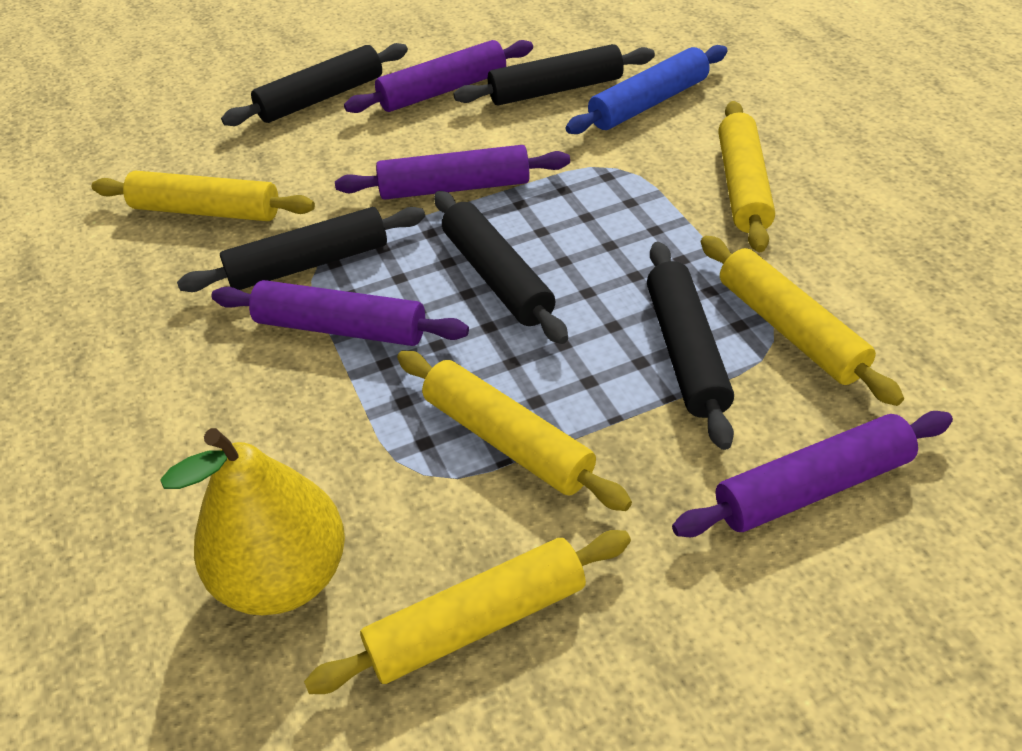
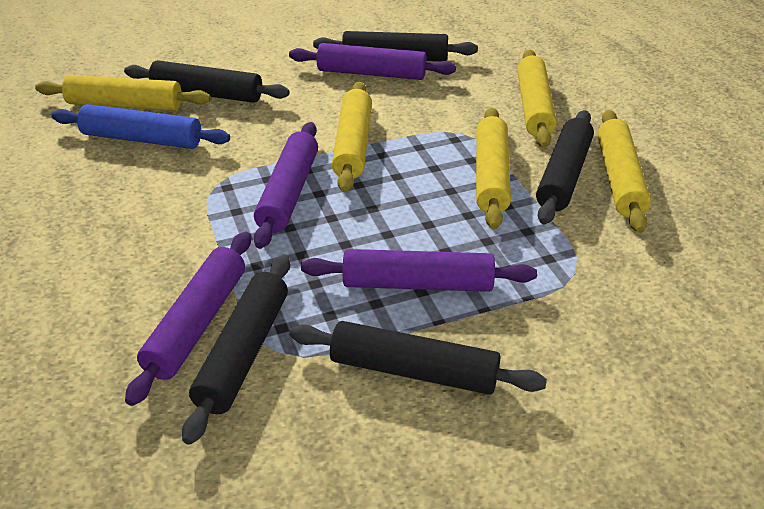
yellow pear: [161,428,345,615] = 1 -> none = 0

